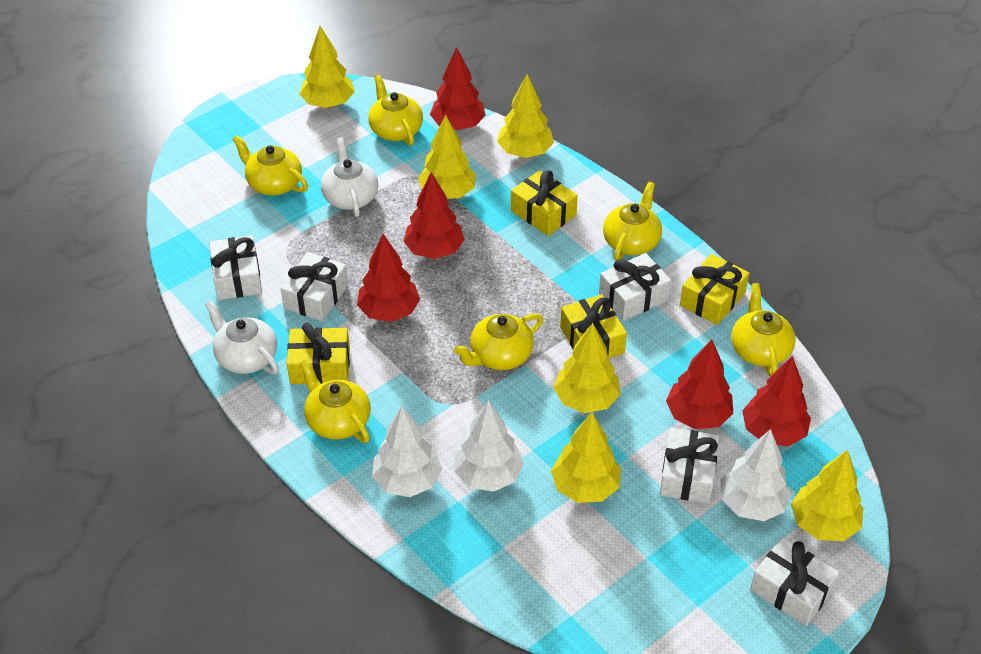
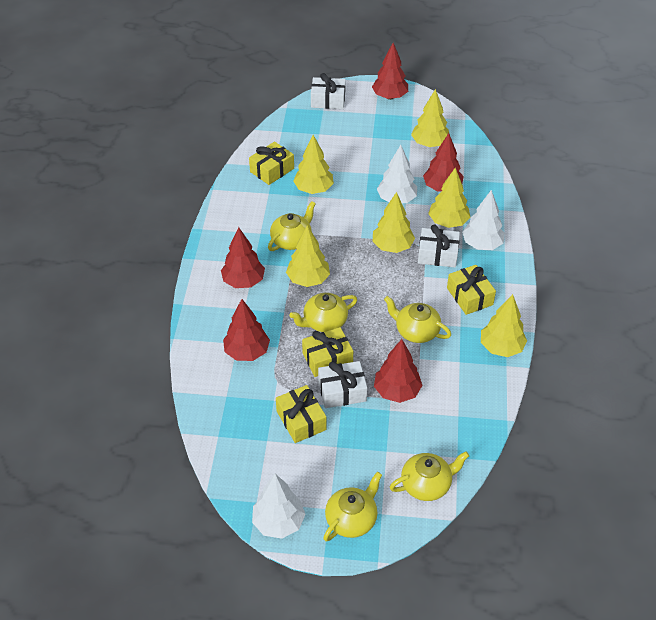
white gift: [209,235,262,300] [281,252,348,322] [599,253,671,321] [660,427,719,503] [750,537,839,626] = 5 -> [311,73,346,109] [318,361,367,408] [418,224,460,267] = 3
white teapot: [205,300,279,374] [321,137,378,217] = 2 -> none = 0
yellow teapot: [232,135,308,196] [300,359,371,443] [368,75,423,146] [454,313,543,370] [603,182,662,261] [731,283,796,376] = 6 -> [268,201,316,251] [289,293,357,332] [323,472,382,541] [384,296,451,343] [389,451,469,501] = 5

